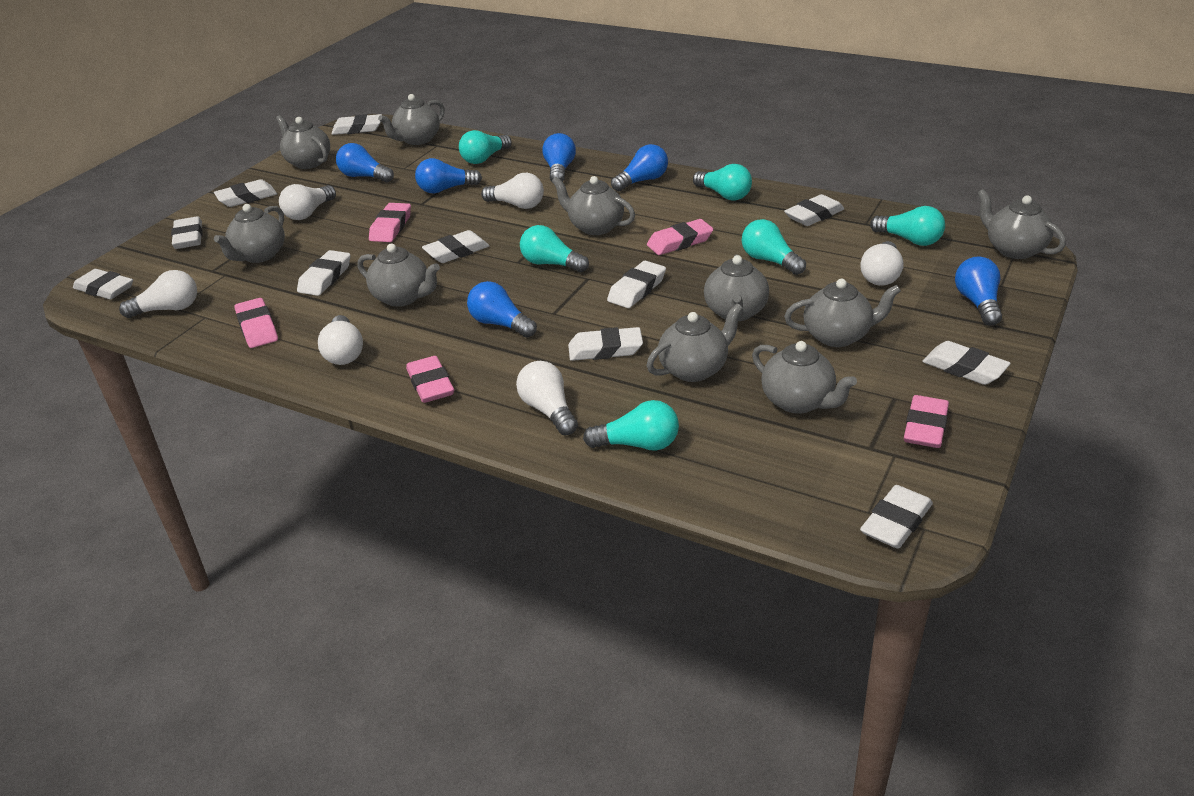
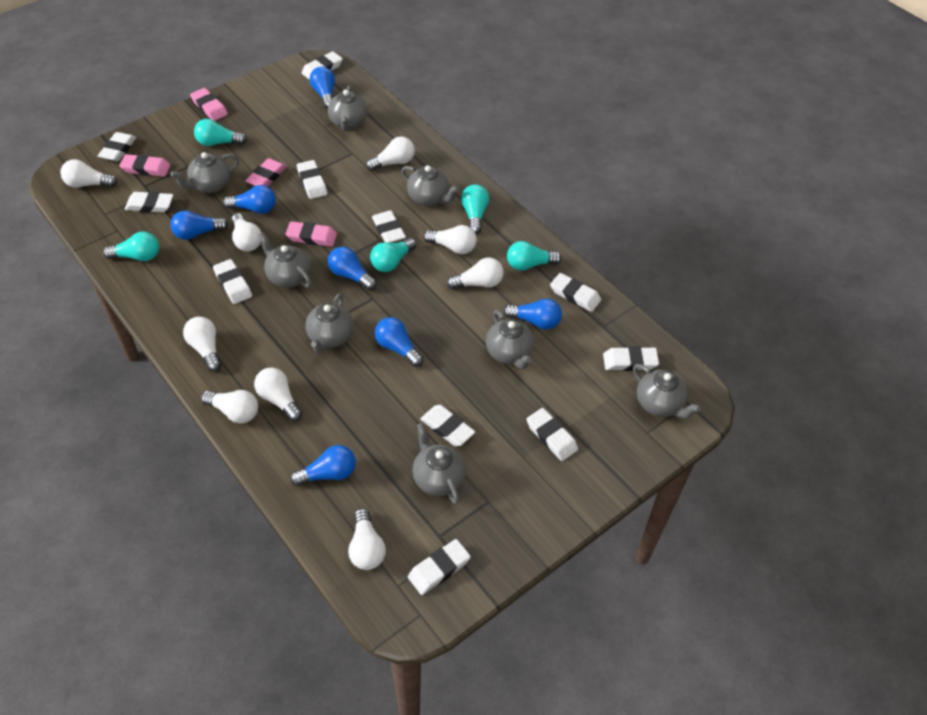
blue light bulb: [336,143,394,182] [415,158,482,193] [467,281,537,338] [542,133,576,183] [611,144,668,191] [955,256,1002,326] = 6 -> [170,211,229,240] [223,185,276,214] [290,445,356,486] [310,67,335,109] [328,247,377,290] [375,317,424,367] [503,299,562,330] = 7
grey teapot: [214,204,285,263] [276,115,330,169] [357,244,440,307] [378,94,445,145] [552,176,635,235] [647,303,743,382] [704,254,769,321] [752,341,857,414] [784,279,901,347] [977,189,1066,259] = 10 -> [170,152,239,193] [259,232,312,288] [305,293,354,354] [328,85,367,131] [401,165,459,206] [412,423,466,505] [486,310,534,369] [633,364,701,419] = 8
pink eraser: [234,298,278,348] [369,203,411,242] [406,356,454,403] [647,219,713,255] [904,395,949,448] = 5 -> [119,154,170,177] [190,88,228,121] [245,158,287,187] [285,221,337,247] = 4
turquoise light bulb: [459,130,512,164] [520,225,589,272] [583,400,679,451] [693,164,752,200] [742,219,806,275] [870,206,945,246] = 6 -> [103,232,159,261] [194,119,247,146] [370,238,416,272] [461,184,489,234] [507,241,562,271] = 5
white light bulb: [119,270,197,318] [279,184,336,220] [318,315,363,365] [481,173,544,209] [516,361,578,435] [860,241,904,286] = 6 -> [60,159,117,188] [183,317,221,372] [201,390,258,424] [232,213,261,251] [254,368,303,421] [348,508,386,570] [366,136,415,171] [423,225,477,254] [447,257,504,290] = 9

